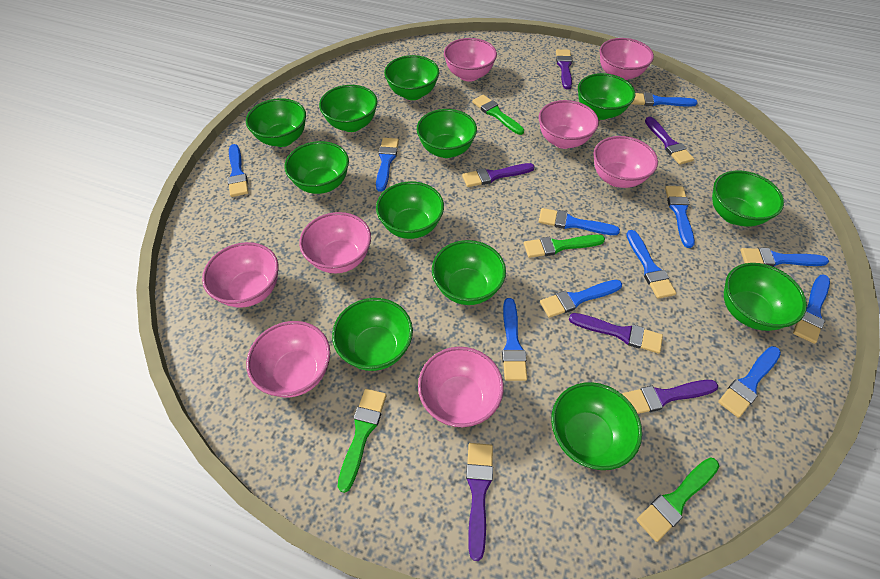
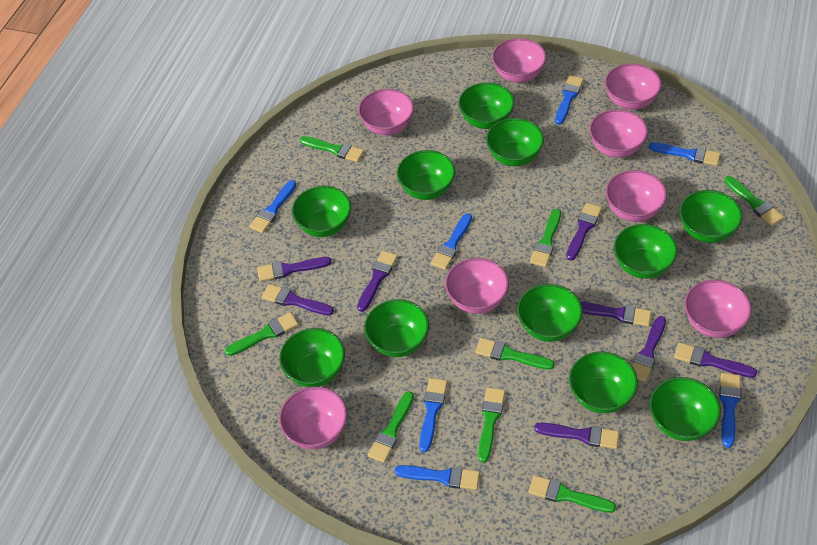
blue brush: [227,144,248,197] [376,138,399,192] [502,298,527,381] [539,208,620,235] [540,280,622,318] [626,230,676,299] [631,92,698,107] [665,186,695,248] [718,346,781,418] [740,248,829,267] [793,274,830,344] = 11 -> [249,180,296,233] [395,465,480,490] [419,378,448,452] [431,213,472,270] [555,75,584,125] [649,142,721,166] [719,373,741,448] = 7
green bowl: [246,98,306,147] [284,141,349,194] [319,85,377,132] [332,298,413,371] [376,181,444,239] [384,55,439,100] [417,109,477,158] [432,240,506,305] [551,382,642,470] [578,73,635,120] [712,171,784,226] [724,263,807,331] = 12 -> [279,328,345,387] [292,186,351,237] [364,299,429,357] [397,150,455,200] [458,82,515,129] [486,118,544,166] [517,284,583,342] [569,351,638,413] [614,224,678,279] [650,377,721,441] [679,190,742,243] = 11
green brush: [337,389,387,493] [472,95,524,135] [524,235,605,258] [637,457,719,542] = 4 -> [225,312,299,356] [300,136,364,162] [368,391,414,463] [475,338,555,370] [478,387,505,463] [528,475,616,513] [530,209,561,267] [725,176,784,226] = 8
purple brush: [462,163,535,187] [466,443,493,561] [556,49,572,90] [569,313,663,354] [622,380,718,414] [645,117,694,165] = 6 -> [257,257,332,282] [262,284,334,316] [357,250,398,312] [534,423,619,449] [566,203,602,260] [581,302,651,326] [632,316,666,382] [674,342,757,378] = 8

